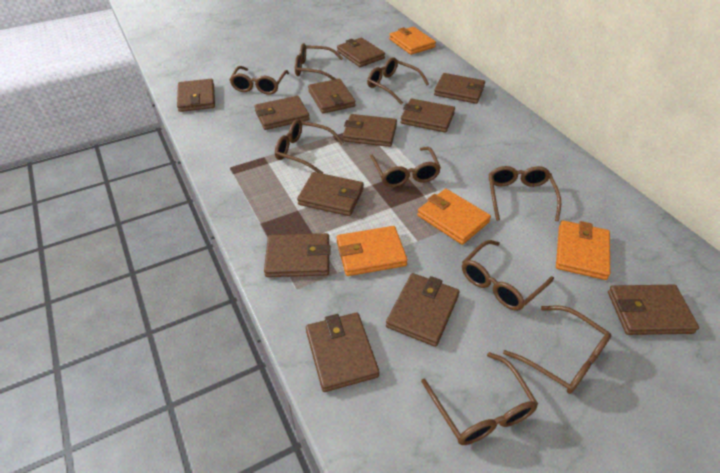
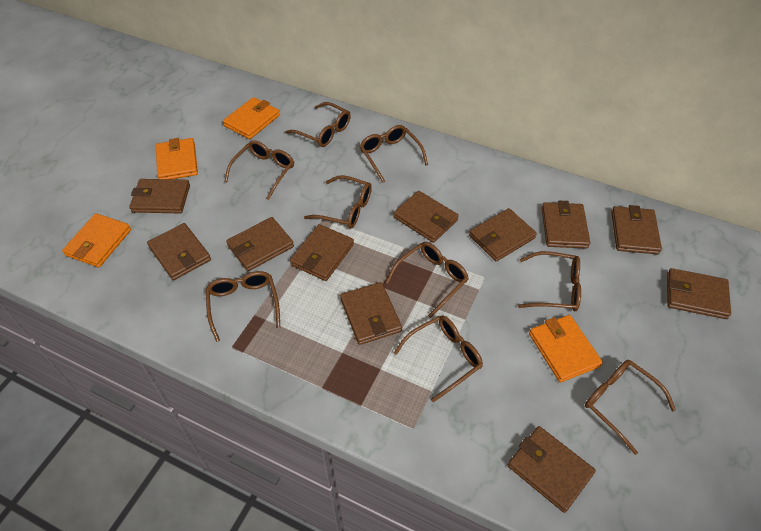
brown wallet: [177,79,215,112] [254,96,310,130] [264,233,331,277] [297,172,364,216] [306,313,379,392] [308,79,356,114] [337,38,385,67] [343,114,397,147] [386,273,460,347] [400,99,455,132] [434,73,485,104] [608,285,699,335] = 12 -> [129,179,190,213] [147,223,211,280] [226,217,294,271] [290,224,354,281] [340,282,402,345] [393,191,459,243] [469,208,537,261] [508,426,596,513] [542,201,590,248] [611,205,662,254] [667,268,731,319] = 11

